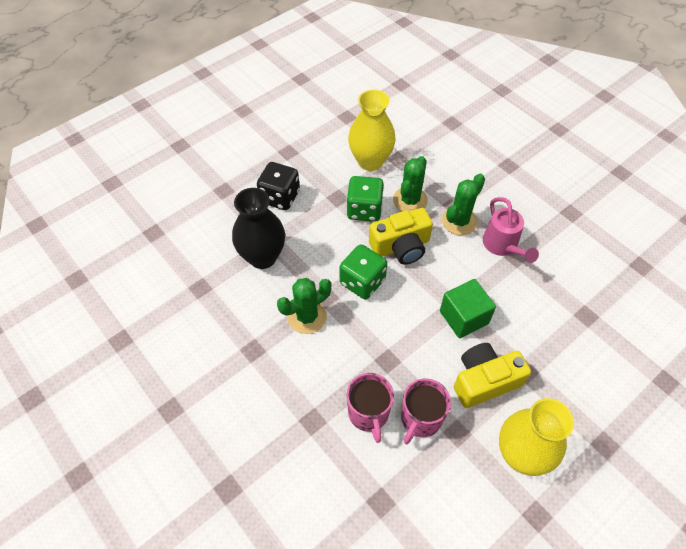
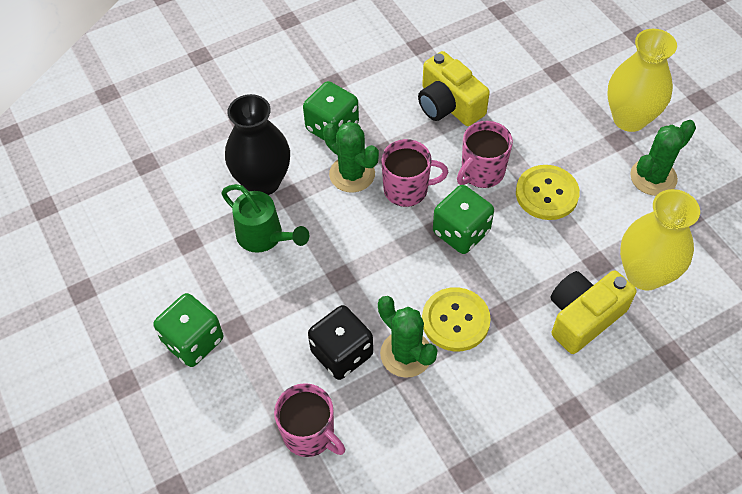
green cube: [440,279,496,338] = 1 -> none = 0
green dice: [340,244,387,299] [347,176,384,222] = 2 -> [153,293,223,367] [303,81,359,141] [433,185,494,254] = 3
green watering can: none = 0 -> [221,184,309,253] = 1
pink mug: [347,373,394,443] [401,379,451,444] = 2 -> [274,383,345,457] [381,139,448,207] [457,121,513,188] = 3
pink watering can: [483,197,539,263] = 1 -> none = 0
yellow button: none = 0 -> [422,287,491,352] [516,165,580,220] = 2

